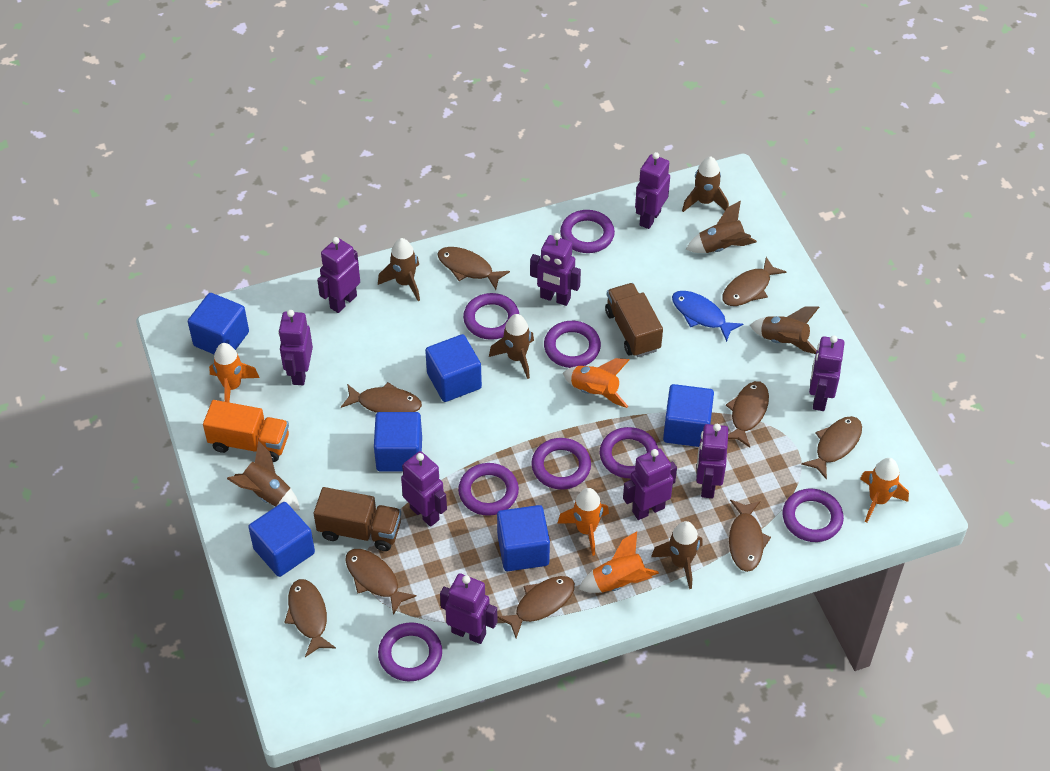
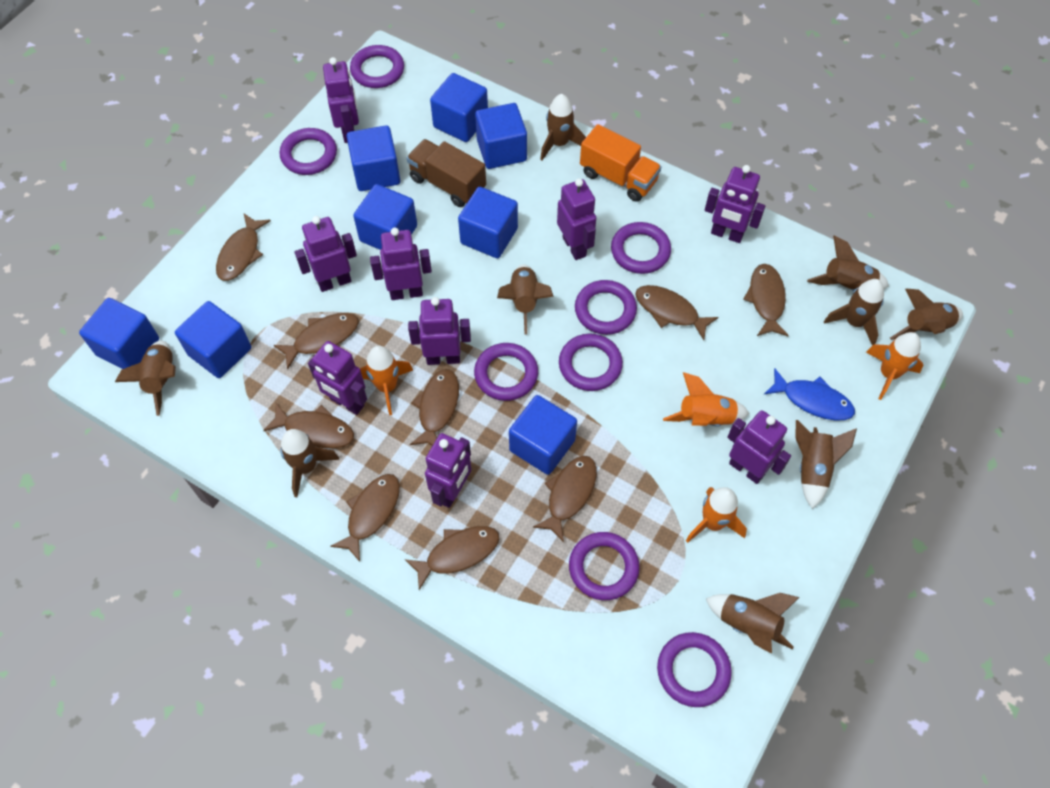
blue cube: [188,293,249,354] [248,502,315,577] [374,412,422,472] [425,334,482,402] [497,505,550,571] [663,384,714,447] = 6 -> [79,298,159,369] [175,301,251,378] [347,125,400,191] [353,184,417,250] [430,73,488,142] [458,187,518,258] [475,103,527,169] [509,395,577,475] = 8
brown rocket: [227,441,300,511] [378,238,420,301] [489,314,534,379] [651,521,703,589] [682,156,729,212] [686,201,757,253] [750,306,819,354] = 7 -> [115,341,176,416] [280,429,339,497] [497,264,554,335] [540,94,586,160] [706,593,800,654] [795,420,857,509] [807,236,889,291] [824,279,884,346] [890,289,963,340] = 9
brown truck: [314,487,401,551] [605,283,663,357] = 2 -> [407,139,486,207] = 1
orange rocket: [209,343,259,402] [557,488,609,556] [563,358,629,408] [579,531,659,593] [860,458,909,522] = 5 -> [360,346,413,415] [663,372,749,426] [686,487,747,543] [866,332,924,400] = 4

